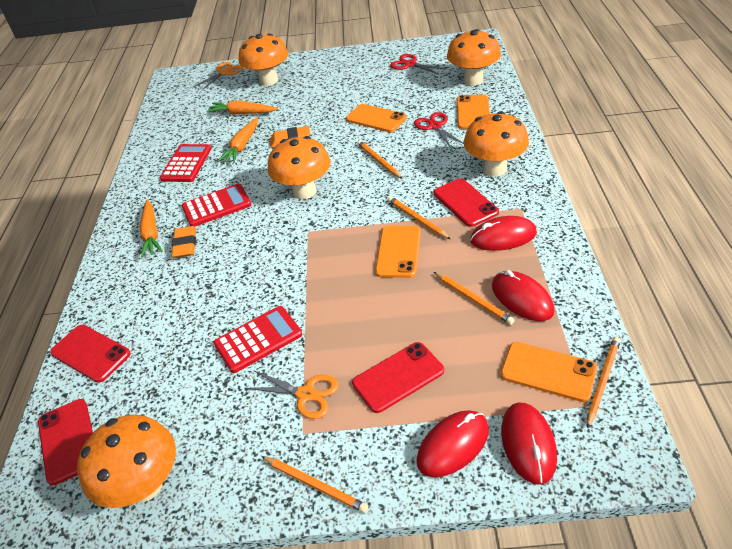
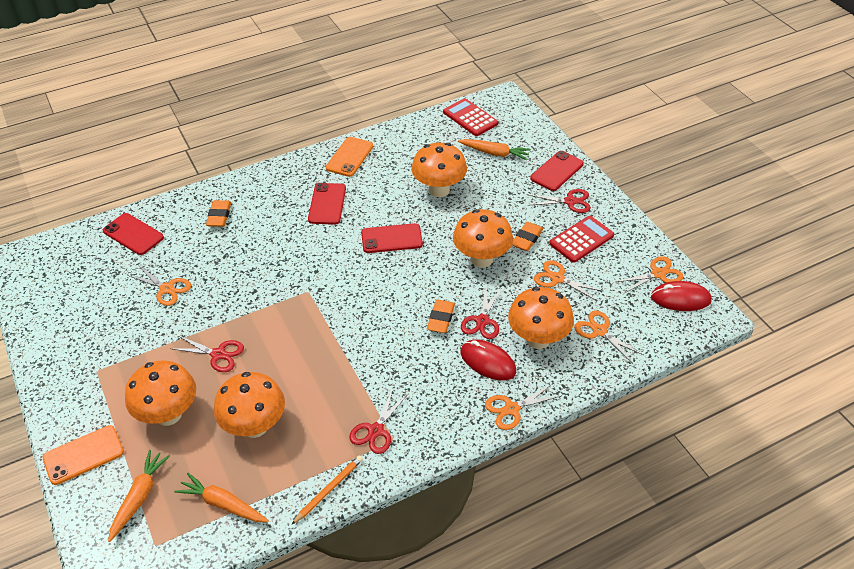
orange eraser: [172,226,196,258] [270,126,310,148] = 2 -> [206,200,231,227] [427,300,455,333] [512,222,543,251] = 3
orange pencil: [261,456,368,513] [357,140,402,179] [388,196,450,239] [434,272,515,325] [587,337,621,428] = 5 -> [291,455,363,525] = 1
orange phone: [346,104,407,132] [375,226,421,278] [457,94,490,129] [501,342,598,402] = 4 -> [43,425,124,485] [326,137,373,177] = 2
orange scissors: [193,62,243,90] [244,370,339,419] = 2 -> [127,265,191,306] [485,383,561,430] [534,260,603,301] [574,310,643,364] [616,256,683,293] = 5
red calculator: [160,144,211,182] [182,184,252,227] [213,306,302,373] = 3 -> [443,98,498,136] [549,216,614,263] = 2
red mouse: [416,410,489,478] [470,216,537,251] [492,270,555,321] [501,403,557,485] = 4 -> [460,340,516,380] [651,281,712,311] = 2
red scissors: [390,54,446,74] [414,112,464,148] = 2 -> [170,336,244,372] [349,389,409,454] [461,286,502,339] [528,189,591,213] = 4

